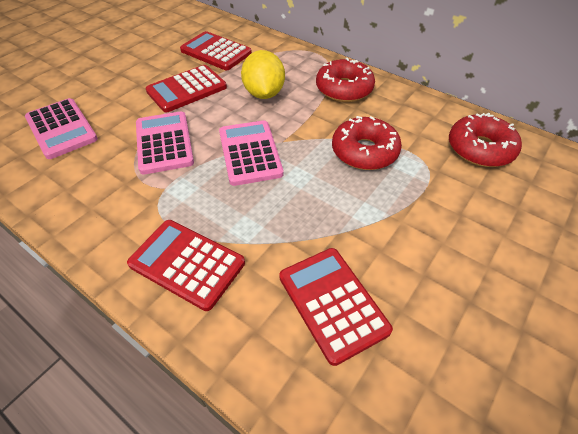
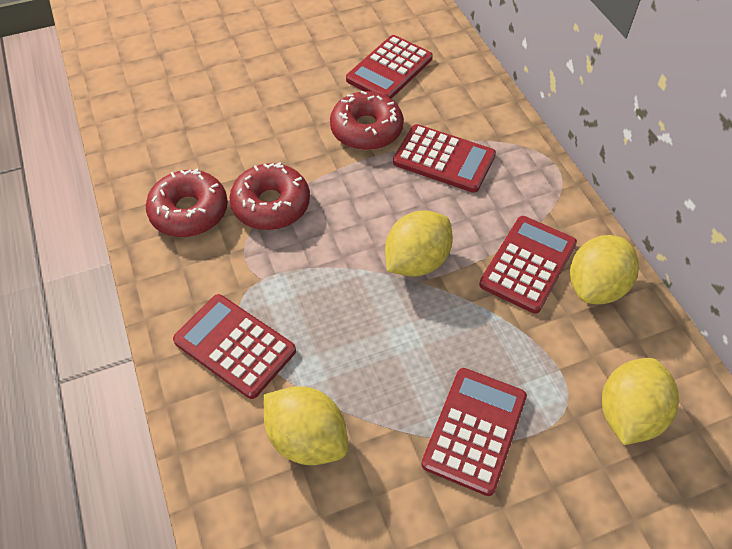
pink calculator: [25,98,98,159] [136,111,194,175] [219,120,283,186] = 3 -> none = 0
red calculator: [127,220,245,311] [146,65,227,113] [180,31,252,70] [279,248,393,366] = 4 -> [173,294,296,399] [346,35,433,99] [393,124,496,193] [421,368,527,496] [479,216,577,314] = 5
yellow lemon: [241,50,285,99] = 1 -> [263,386,348,465] [385,211,453,277] [570,235,639,304] [602,358,679,445] = 4

